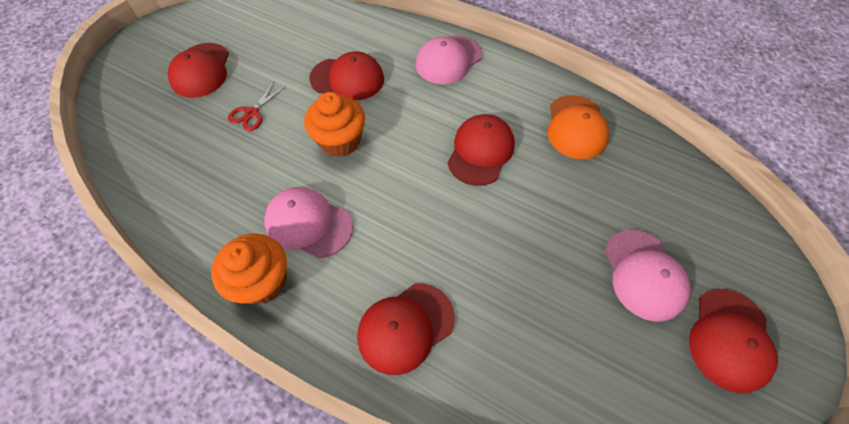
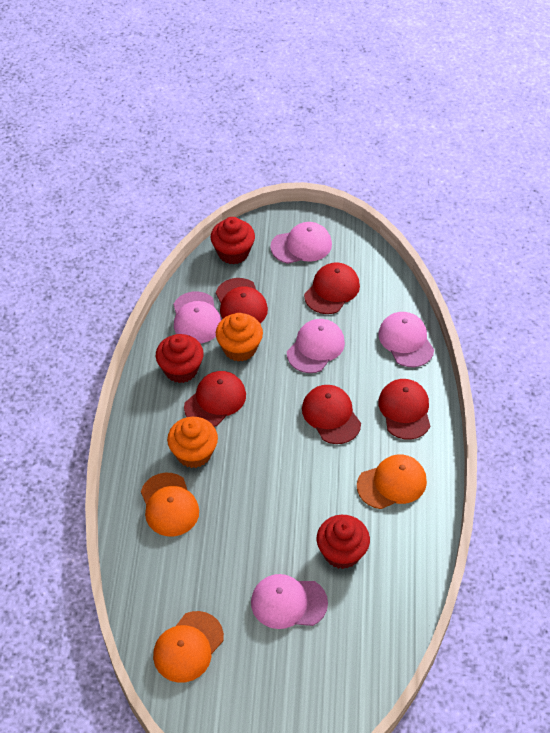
orange cap: [547,95,609,160] = 1 -> [141,473,199,537] [153,611,224,683] [357,454,427,509] = 3
pink cap: [264,187,353,258] [416,35,482,84] [605,230,691,322] = 3 -> [174,291,221,343] [251,574,328,629] [270,222,332,264] [287,319,345,373] [378,312,434,367] = 5
red cupcake: none = 0 -> [156,334,204,383] [211,217,255,264] [317,515,370,569] = 3
red scissors: [228,82,286,131] = 1 -> none = 0

